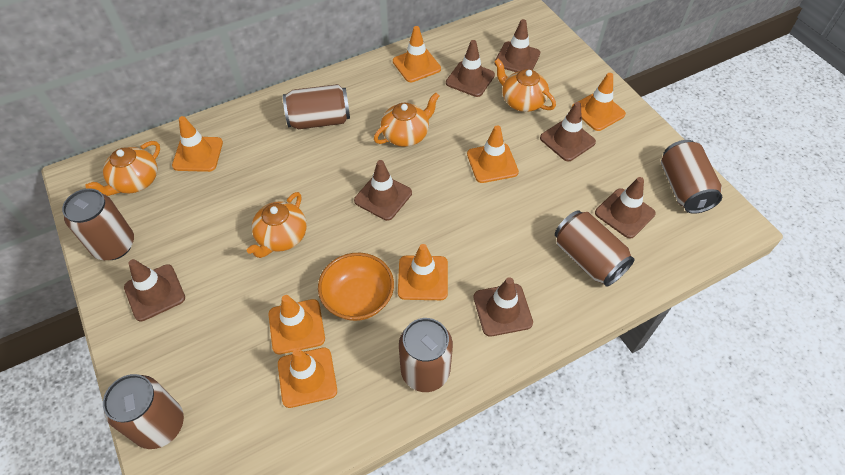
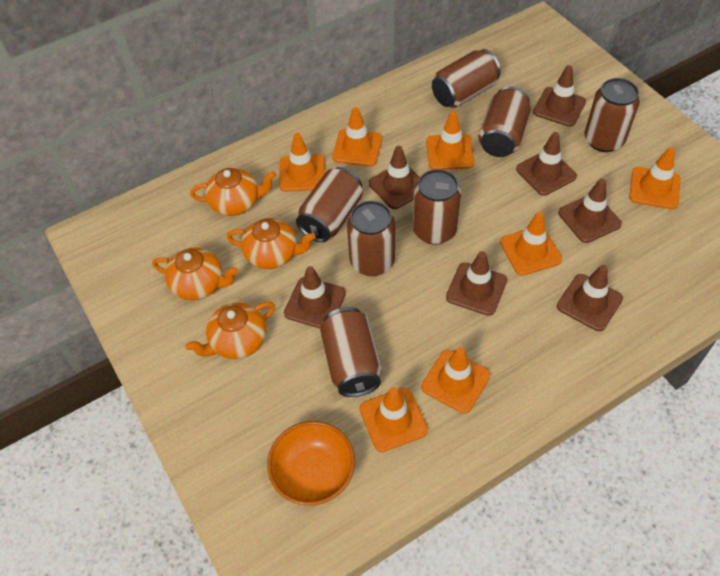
brown can: [62,188,134,260] [103,374,184,449] [283,84,350,129] [399,318,453,392] [555,210,635,287] [661,140,722,214] = 6 -> [296,167,363,242] [320,307,382,397] [347,201,395,276] [413,169,461,245] [432,49,501,108] [478,86,531,157] [585,78,640,152] = 7

